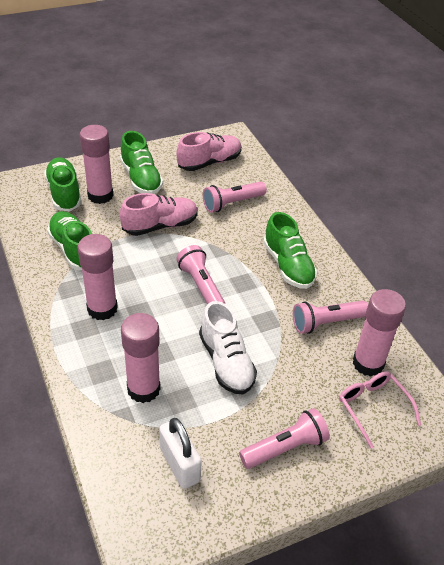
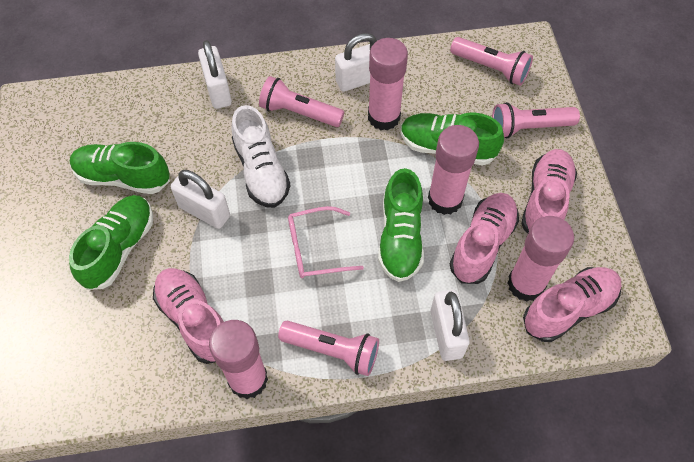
pink shoe: [120,193,198,236] [177,132,242,171] = 2 -> [153,268,224,364] [450,193,519,284] [521,149,577,233] [523,267,622,342] = 4
white padlock: [159,418,202,489] = 1 -> [171,170,230,229] [198,40,232,109] [335,33,377,92] [430,290,470,361] = 4

